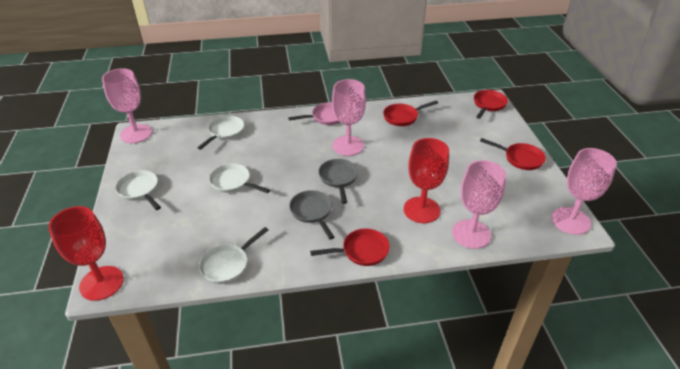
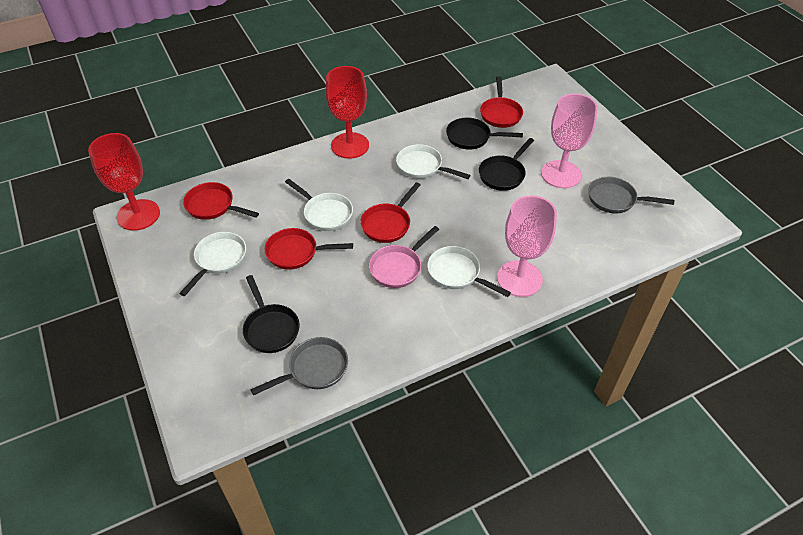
black pan: none = 0 -> [243,275,300,353] [446,118,523,150] [479,138,534,191] = 3
pink goblet: [102,68,152,143] [332,79,366,156] [452,160,506,249] [552,148,617,235] = 4 -> [497,195,557,297] [541,94,598,188] = 2

